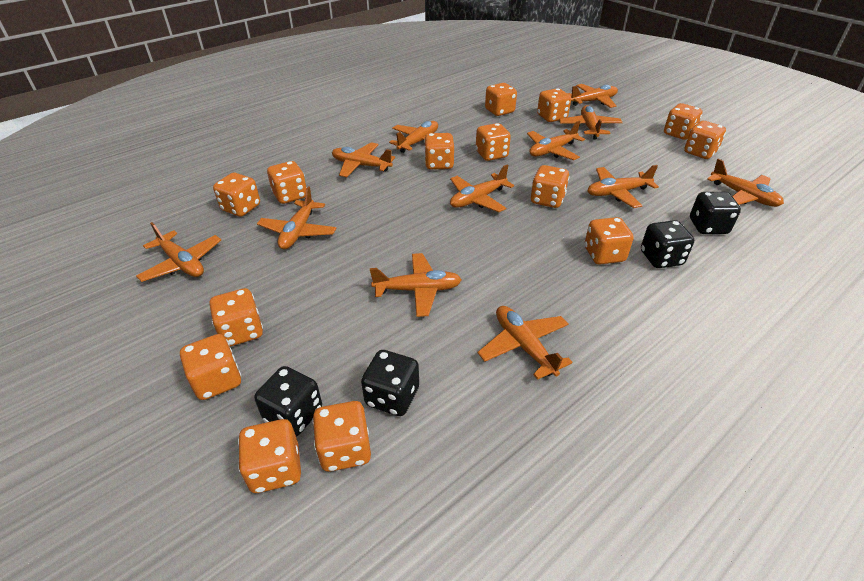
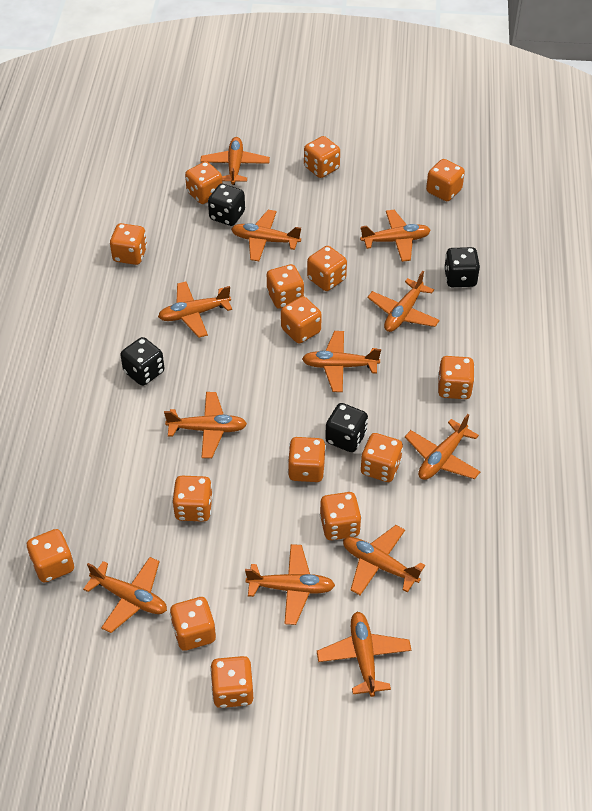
orange dice: [180,334,241,400] [209,288,263,347] [213,173,260,217] [238,419,301,493] [267,161,307,204] [312,401,371,472] [424,133,454,169] [476,123,511,161] [485,83,517,116] [531,165,570,208] [537,88,571,122] [585,217,634,264] [664,103,702,140] [684,121,726,159] = 14 -> [27,529,74,582] [110,223,147,265] [170,597,216,651] [172,476,213,522] [185,162,223,204] [210,656,253,708] [267,264,304,309] [281,296,322,343] [288,437,326,482] [304,136,340,178] [307,246,347,291] [320,492,362,540] [361,433,403,482] [426,159,465,201] [438,356,475,399] = 15

